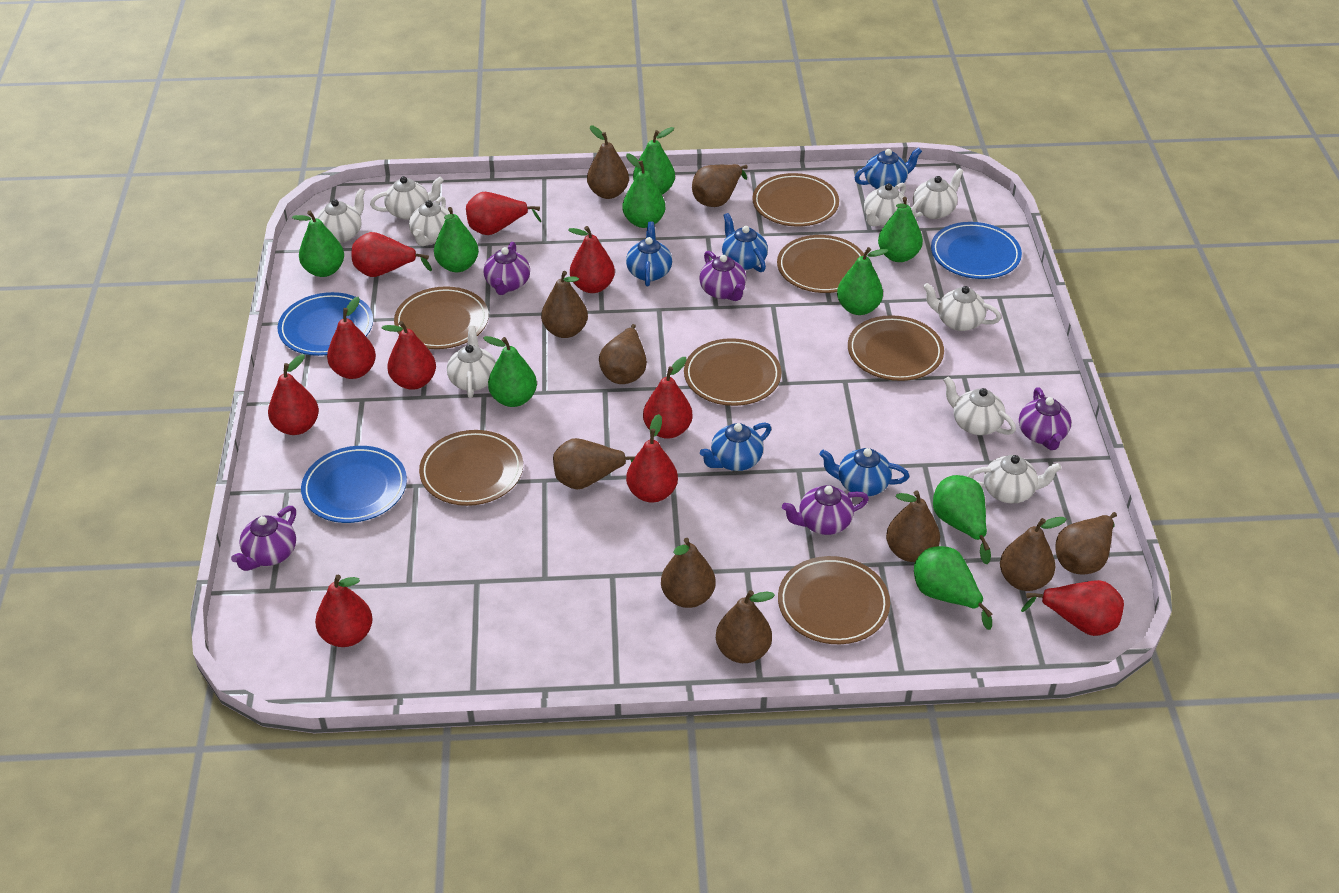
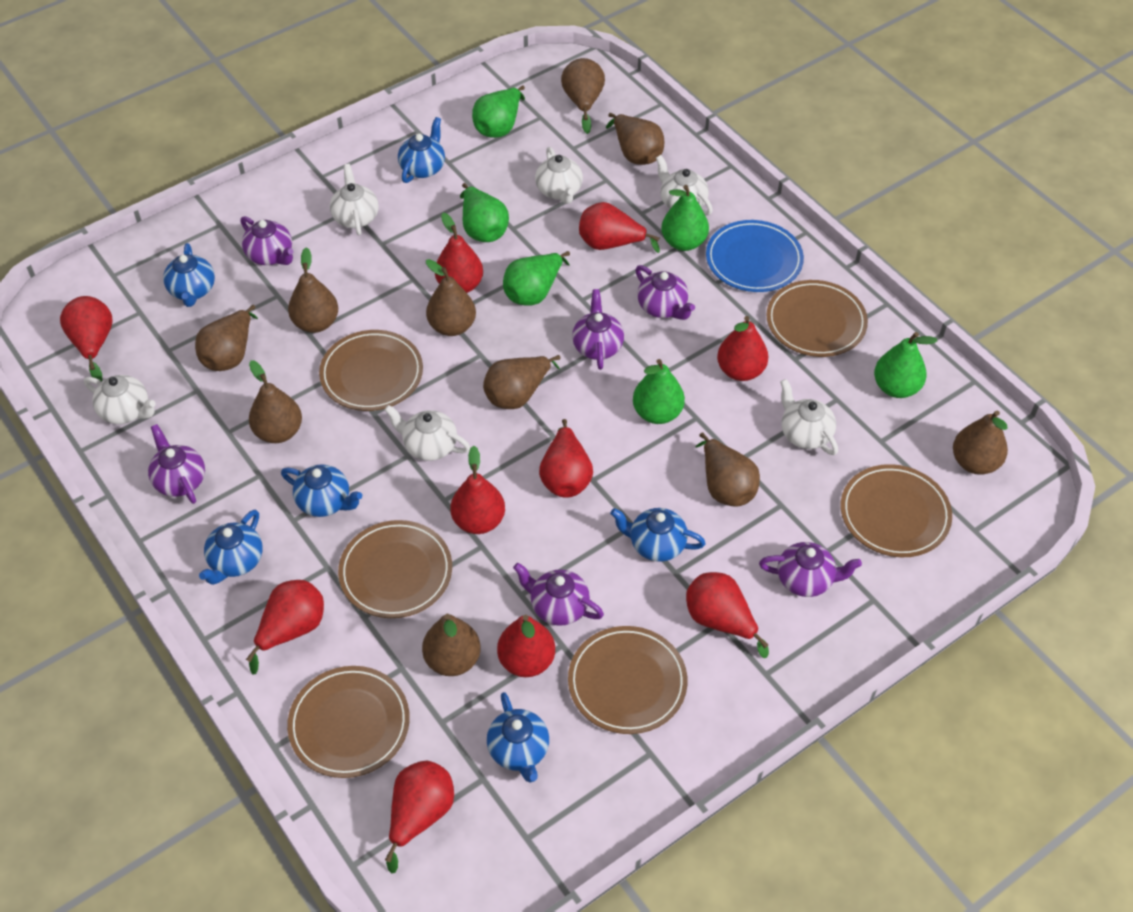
blue plate: [278,292,373,356] [301,446,407,523] [931,222,1022,279] = 3 -> [706,220,804,292] = 1
blue teapot: [626,222,672,286] [700,423,771,471] [722,213,768,272] [819,448,909,496] [855,147,922,189] = 5 -> [163,243,215,307] [199,510,263,585] [281,464,362,517] [398,117,445,183] [487,692,549,782] [610,508,706,562] = 6
brown plate: [394,286,489,349] [419,430,523,506] [684,338,781,406] [752,173,839,227] [777,235,864,293] [778,556,890,644] [848,315,944,381] = 7 -> [287,666,410,778] [319,330,423,411] [338,520,452,618] [568,626,687,734] [766,280,868,357] [841,464,952,557] = 6
green pear: [292,211,344,277] [434,207,479,272] [483,336,537,407] [622,153,665,228] [633,127,675,195] [837,247,888,315] [878,197,923,262] [914,546,992,630] [933,475,991,564] = 9 -> [460,183,509,242] [472,86,525,138] [503,251,570,306] [633,359,685,424] [661,185,709,251] [874,332,938,398] = 6
purple teapot: [231,506,296,571] [483,242,530,295] [699,251,746,301] [782,485,869,535] [1019,387,1071,450] = 5 -> [148,424,205,504] [240,216,294,265] [513,563,604,626] [572,289,624,370] [635,265,695,320] [759,542,862,597] = 6
white teapot: [316,188,365,243] [370,176,444,220] [409,196,450,246] [447,326,496,398] [864,182,909,227] [911,168,964,219] [923,283,1001,331] [944,376,1016,435] [967,455,1062,504] = 9 -> [84,375,156,424] [330,164,378,235] [384,405,470,461] [535,147,583,204] [656,155,713,216] [780,379,838,455] = 6

